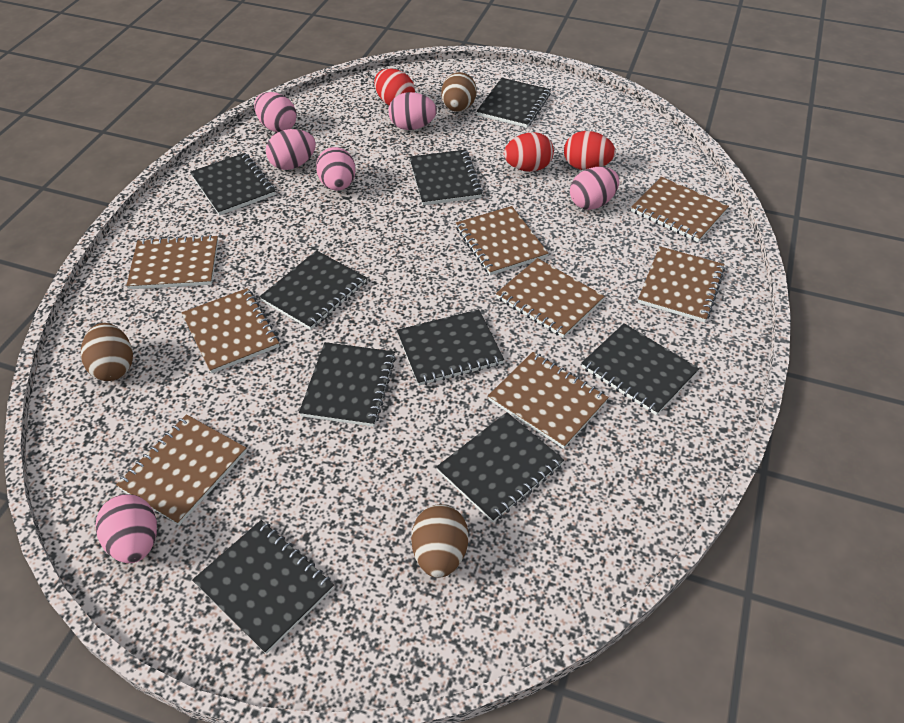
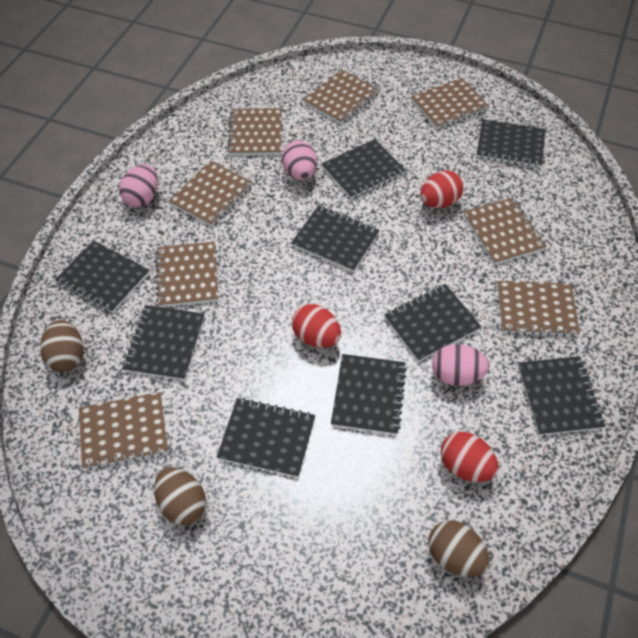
pink egg: [96,494,157,563] [254,92,297,132] [266,129,316,170] [316,147,356,191] [389,92,437,130] [570,167,620,210] = 6 -> [119,164,158,207] [282,140,317,181] [432,344,489,386] = 3

